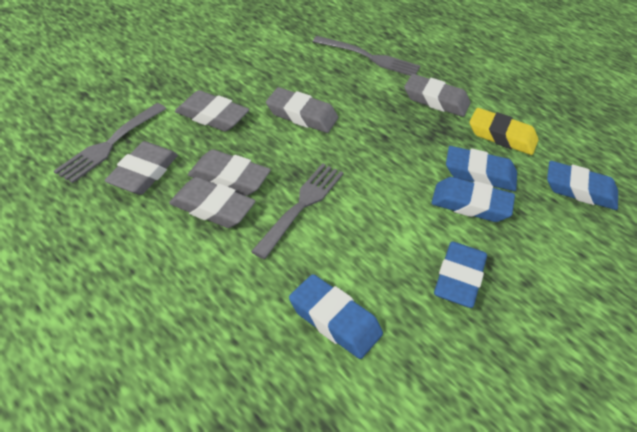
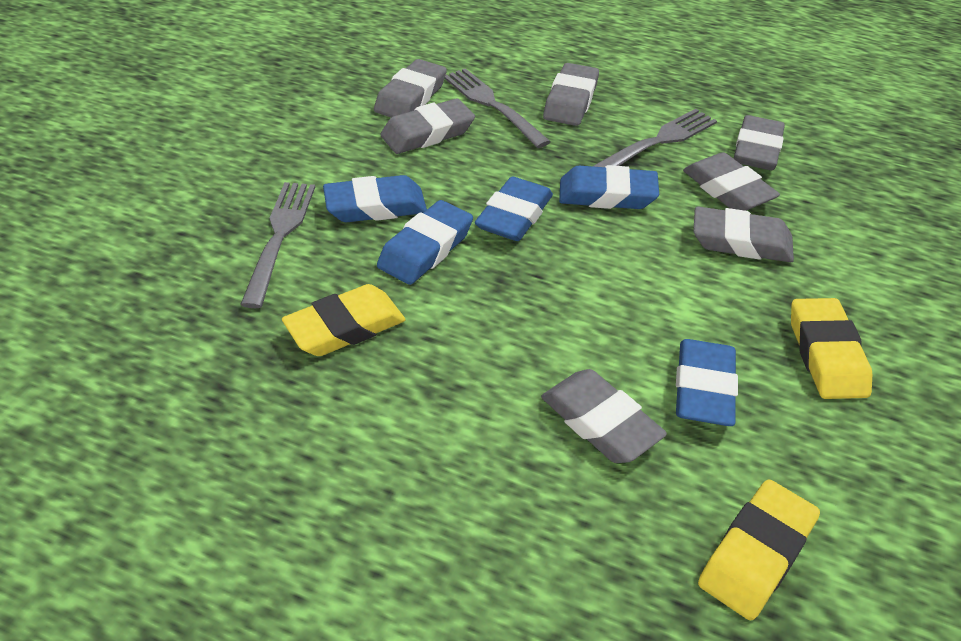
grey eraser: [105,141,178,195] [169,177,256,228] [175,90,249,131] [188,150,271,196] [266,87,338,133] [404,74,470,117] = 6 -> [374,59,447,117] [380,98,475,154] [541,369,667,463] [543,63,599,126] [683,152,780,211] [693,206,794,262] [733,115,785,170] = 7
yellow eraser: [470,108,538,155] = 1 -> [282,284,405,356] [698,479,820,620] [791,298,872,399] = 3

